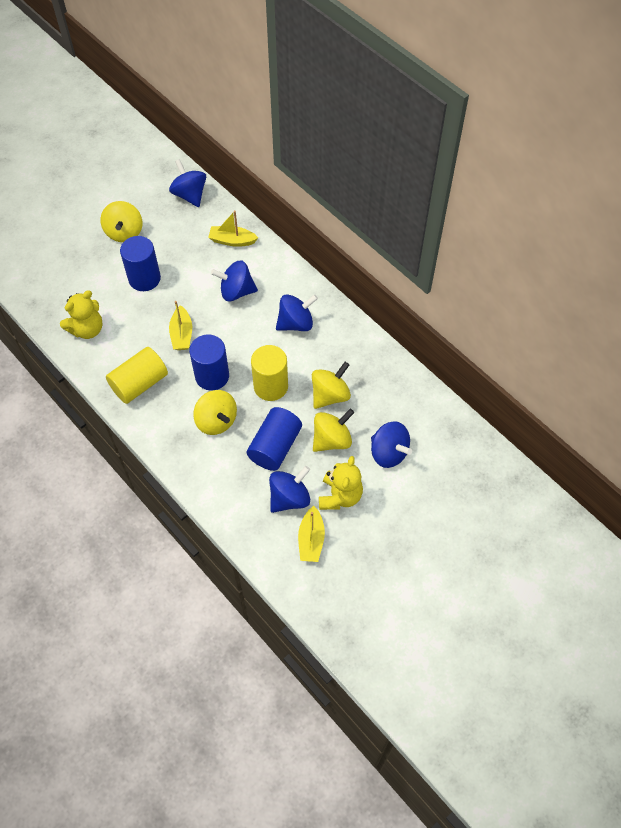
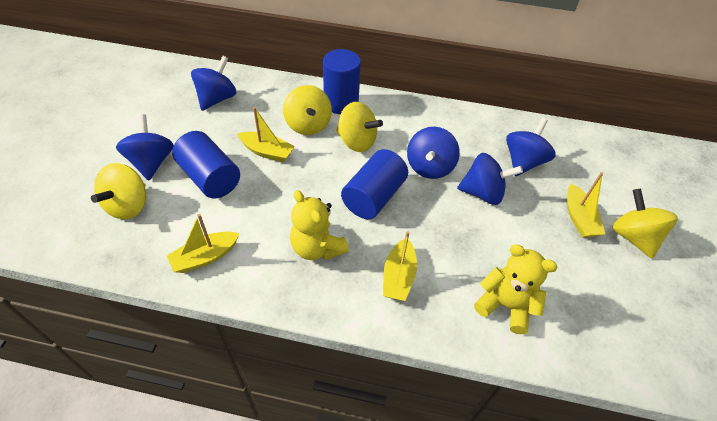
yellow boat: [169,301,192,350] [208,211,258,247] [298,506,325,562] = 3 -> [167,214,239,273] [237,107,295,162] [383,231,417,301] [567,172,605,238] = 4
yellow cylinder: [106,347,168,404] [251,345,288,401] = 2 -> none = 0

